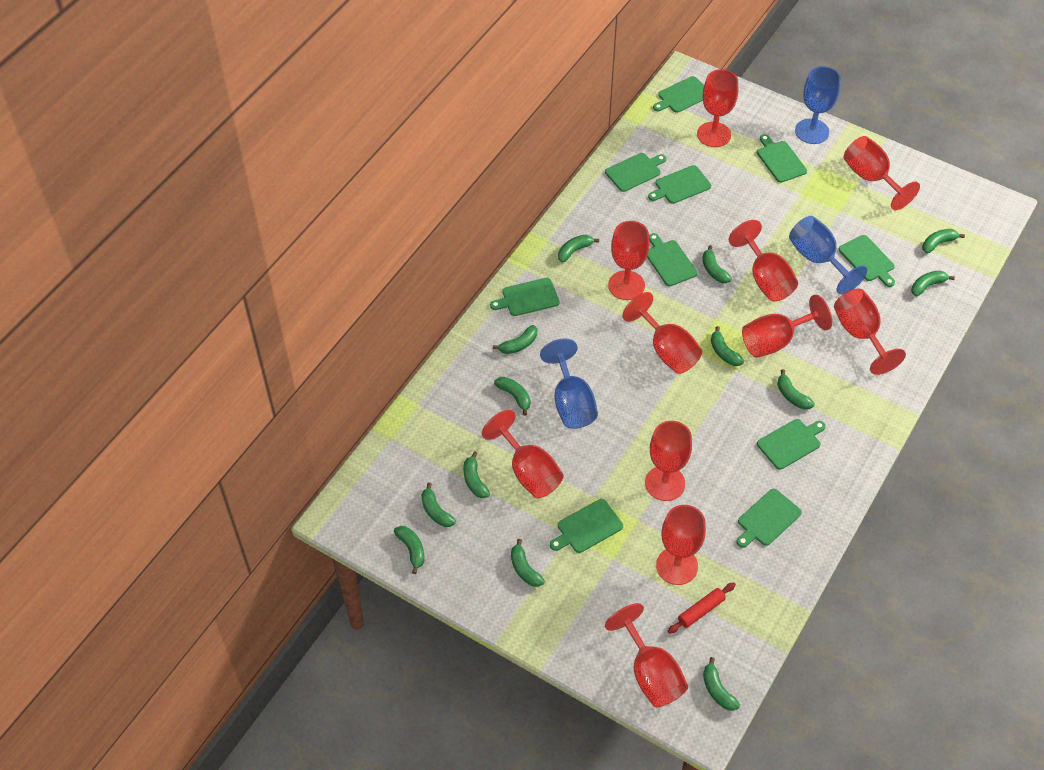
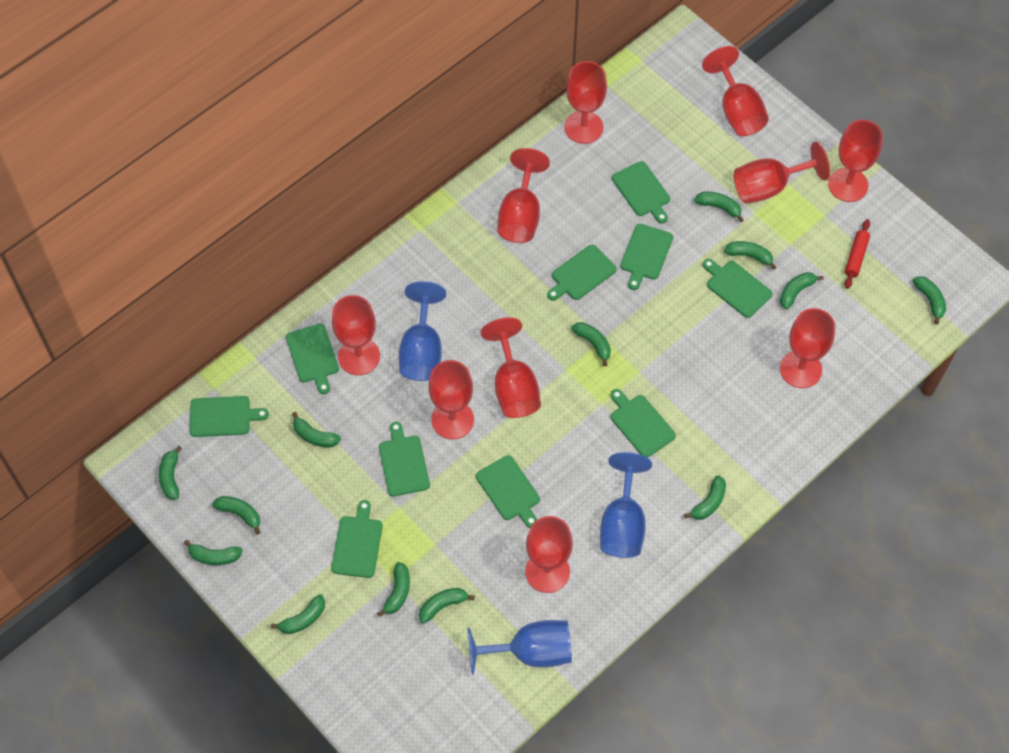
red goblet: [482,410,563,498] [605,603,688,707] [608,221,650,300] [622,292,703,374] [645,421,692,501] [656,505,706,585] [697,69,738,147] [729,220,798,301] [742,295,832,358] [834,289,906,375] [844,136,920,210] = 11 -> [332,295,380,375] [429,360,474,439] [481,317,541,418] [497,148,550,243] [525,516,573,593] [564,61,607,144] [702,46,769,136] [734,142,830,204] [780,308,835,388] [828,120,883,202] = 10

